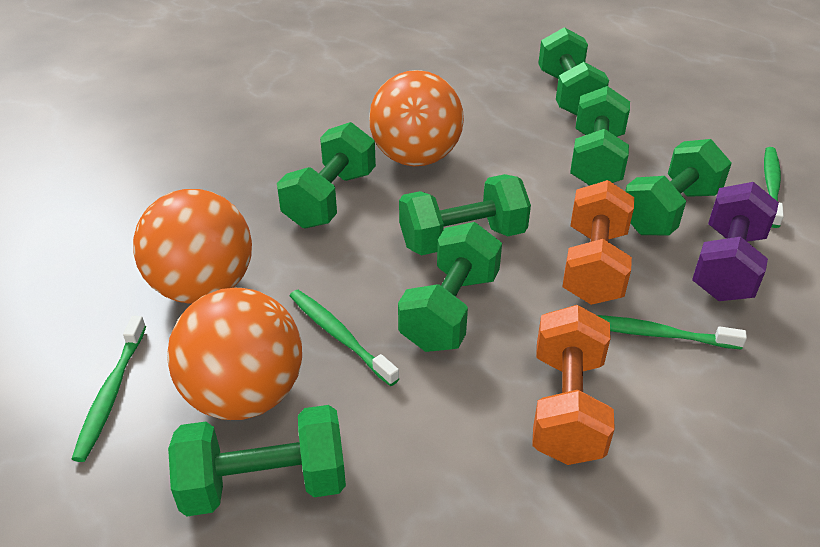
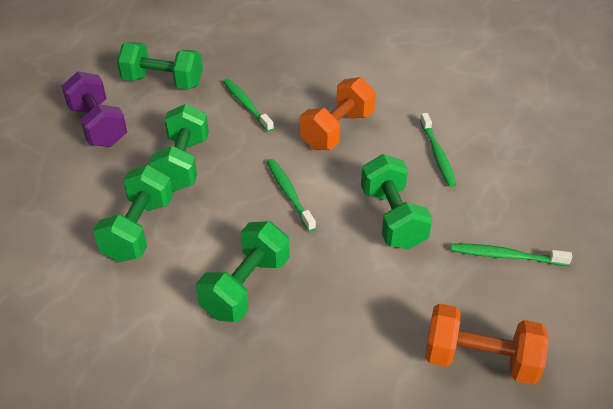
green dumbbell: [168,405,346,516] [277,122,376,229] [398,222,502,352] [399,174,531,256] [538,27,609,116] [570,86,630,186] [625,139,732,235] = 7 -> [93,165,173,262] [117,42,203,89] [149,104,209,191] [196,221,290,322] [361,154,433,250] = 5
orange ball: [133,189,252,304] [167,288,302,420] [369,70,464,166] = 3 -> none = 0

